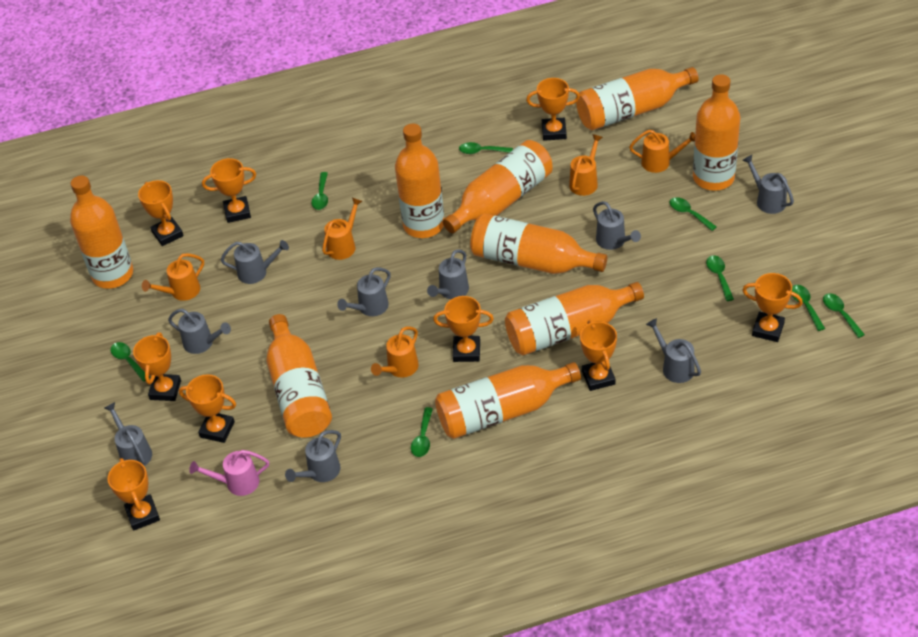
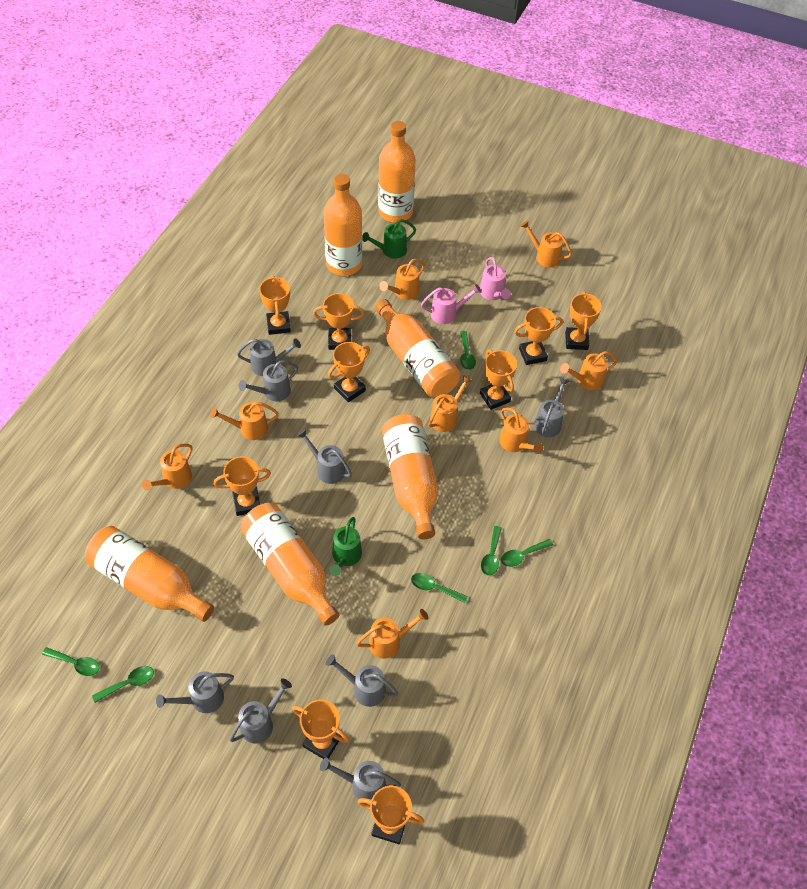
green spoon: [111,342,150,382] [312,172,328,210] [411,407,433,457] [459,142,513,154] [669,197,717,231] [706,255,734,301] [792,285,825,331] [823,293,865,338] = 8 -> [42,647,99,676] [92,666,154,703] [411,573,468,603] [460,331,476,370] [481,526,502,576] [501,539,553,567] = 6
green watering can: none = 0 -> [329,517,362,576] [362,219,416,259] = 2
grey watering can: [105,402,152,466] [168,309,231,354] [221,240,289,284] [285,430,341,482] [337,267,391,316] [427,249,469,299] [593,201,641,250] [646,318,701,383] [742,155,794,214] = 9 -> [156,671,234,713] [229,679,292,743] [237,338,301,376] [239,361,298,401] [297,429,352,484] [320,758,401,800] [326,654,398,707] [534,378,569,437] = 8
orange bottle: [70,176,133,289] [266,314,332,438] [395,124,444,238] [435,362,581,439] [443,140,553,233] [470,213,607,274] [505,282,644,356] [576,67,699,130] [693,74,740,191] = 9 -> [85,526,214,622] [240,503,339,626] [324,174,362,276] [375,299,460,398] [378,121,416,223] [382,414,438,539] = 6
orange watering can: [142,253,204,301] [322,198,363,260] [371,327,419,378] [569,134,603,196] [629,130,695,173] = 5 -> [142,443,192,491] [210,402,279,440] [356,609,429,659] [379,259,425,300] [428,375,472,432] [500,407,543,454] [521,220,572,267] [560,351,618,390] = 8
pink watering can: [189,450,269,496] = 1 -> [421,284,482,324] [480,257,511,300] = 2

